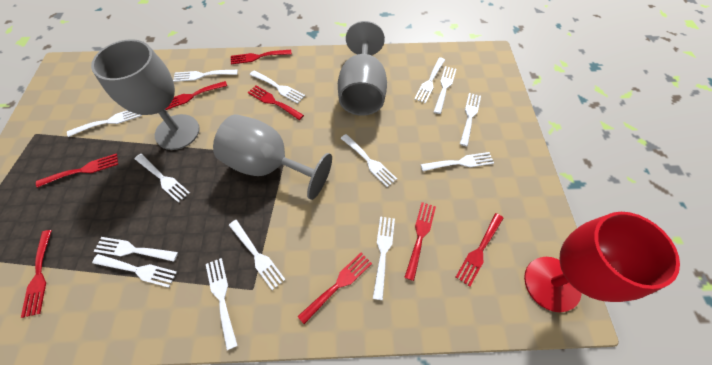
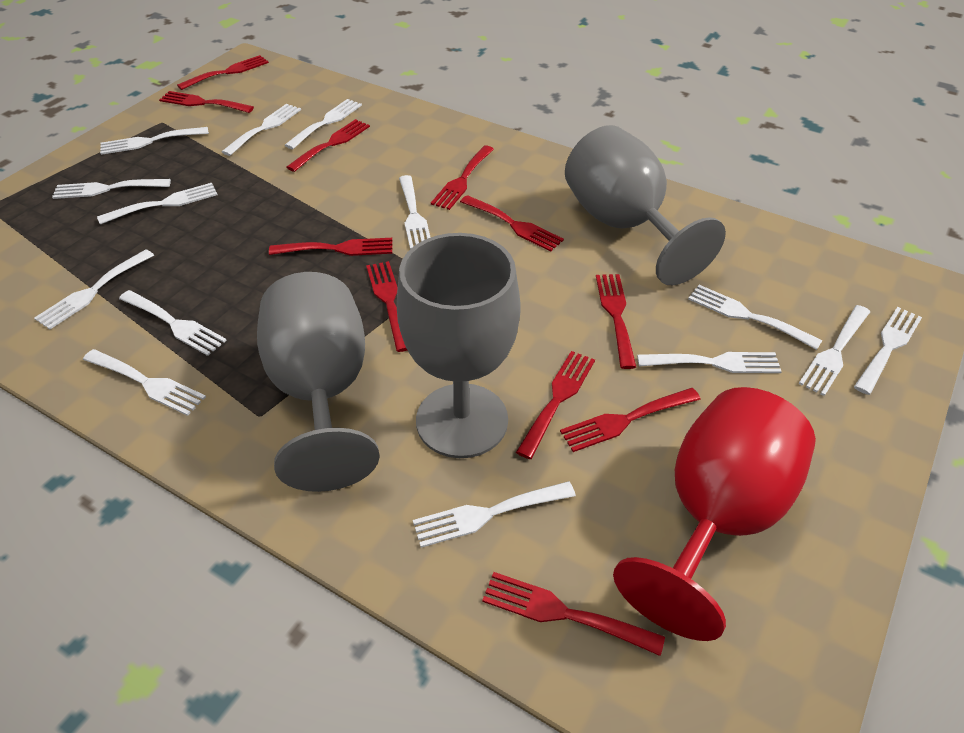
red fork: [21,230,52,318] [36,154,118,188] [165,81,227,110] [231,50,292,64] [248,86,304,120] [298,253,372,324] [404,202,436,281] [456,213,503,287] = 8 -> [159,91,254,113] [177,55,269,90] [269,238,392,256] [287,119,370,172] [366,261,408,352] [431,146,494,210] [460,195,564,252] [482,572,665,656] [516,351,595,459] [560,388,701,452] [596,274,636,369] = 11

